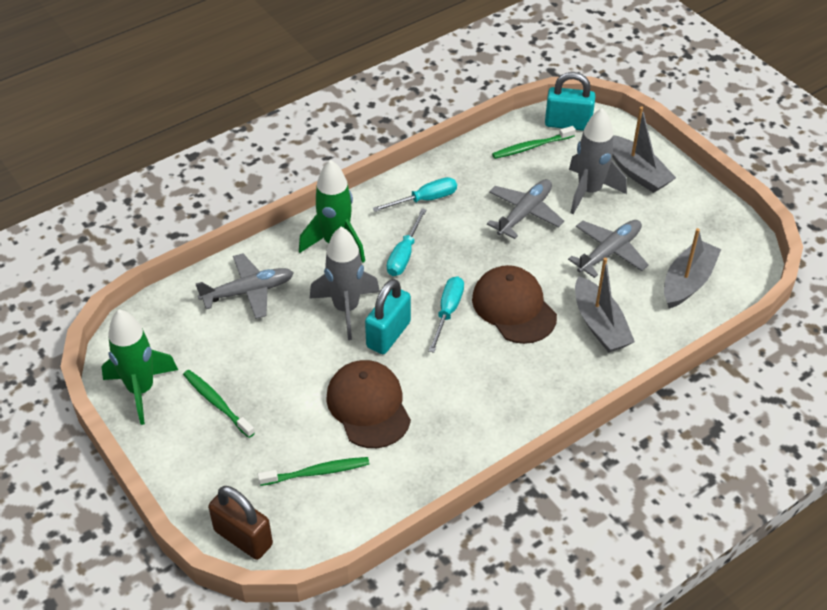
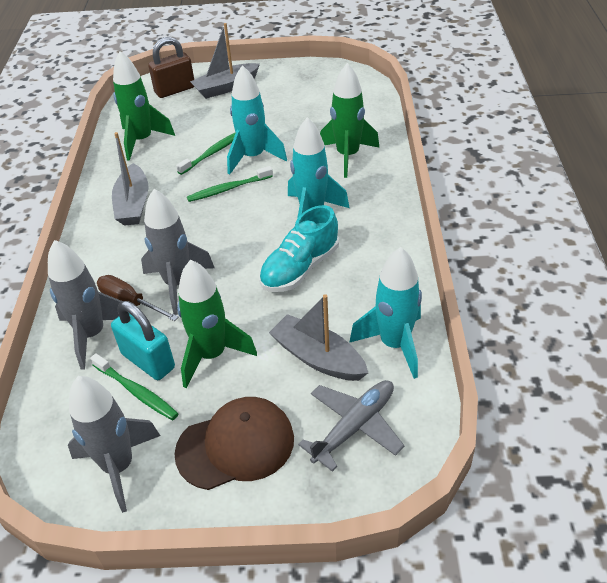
brown cap: [326,360,411,448] [472,265,557,344] = 2 -> [174,397,294,490] = 1
brown screwdriver: none = 0 -> [97,275,179,321] = 1
green rocket: [102,309,178,425] [299,160,365,263] = 2 -> [113,51,175,161] [177,260,257,388] [320,63,380,178] = 3
grey plane: [196,254,294,319] [487,179,564,239] [568,220,649,278] = 3 -> [298,380,404,472] = 1
grey rocket: [310,227,380,340] [569,108,627,214] = 2 -> [48,240,121,370] [68,376,160,513] [141,189,214,315] = 3
turquoise padlock: [365,279,411,354] [545,72,595,131] = 2 -> [111,301,175,380] = 1
turquoise rocket: none = 0 -> [227,65,287,175] [288,117,349,219] [349,247,422,379] = 3
turquoise screwdriver: [373,177,457,212] [387,208,426,276] [428,276,464,353] = 3 -> none = 0
turquoise shoe: none = 0 -> [259,205,339,292] = 1

